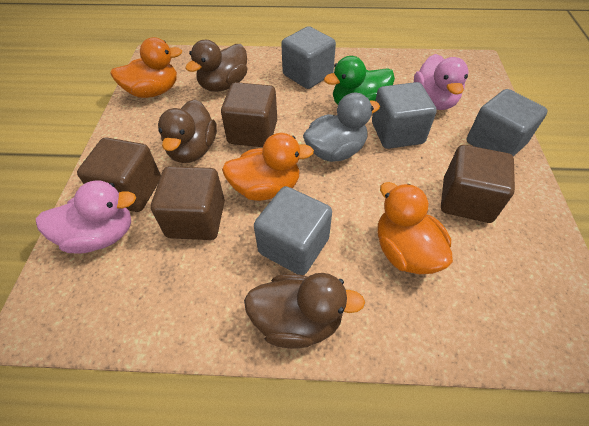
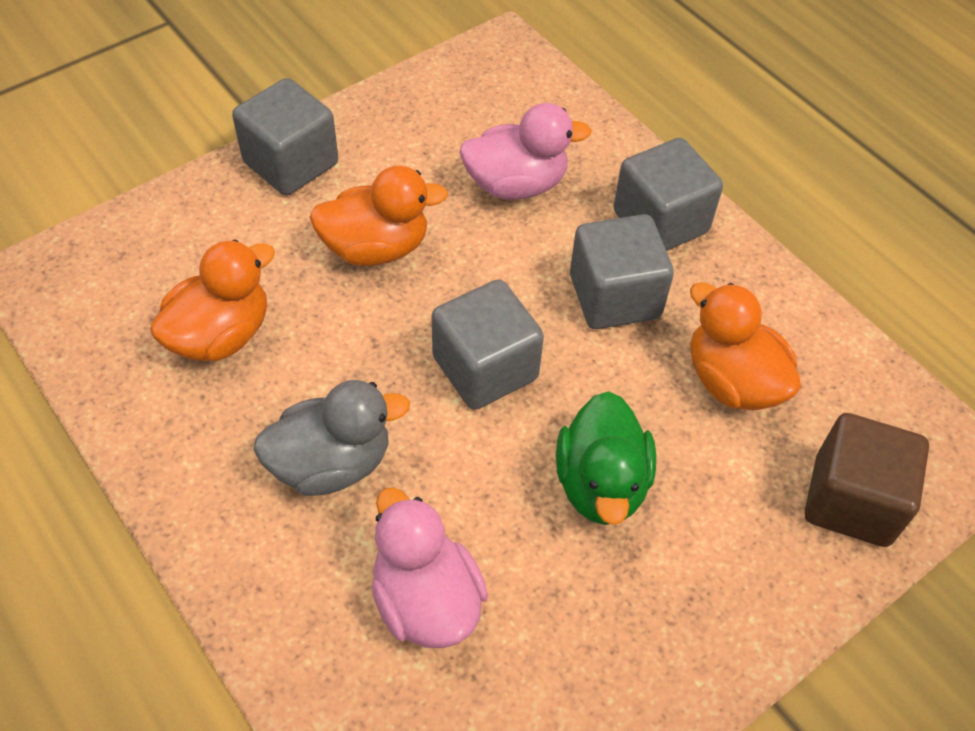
brown cube: [77,137,161,212] [151,166,225,240] [221,82,277,147] [441,145,515,223] = 4 -> [805,413,929,547] = 1
brown duck: [158,99,217,163] [185,40,247,92] [244,273,365,348] = 3 -> none = 0

